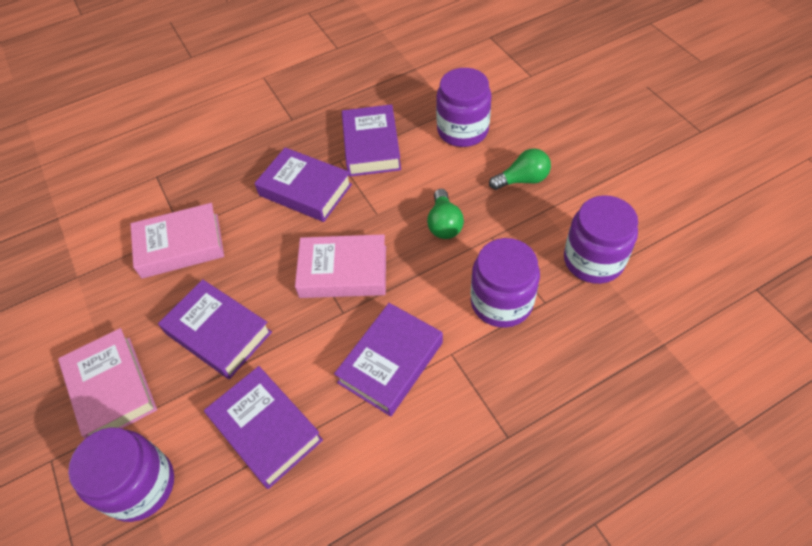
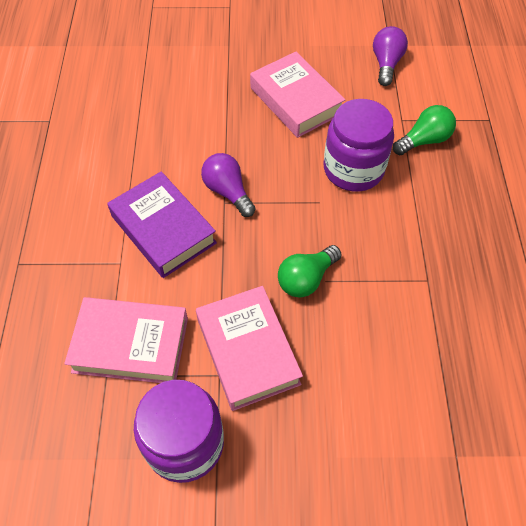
purple book: [158,279,272,379] [204,366,323,489] [254,147,352,222] [334,303,443,417] [342,104,401,177] = 5 -> [107,171,217,278] = 1
purple jar: [68,427,174,522] [436,68,492,147] [471,238,540,328] [564,195,638,284] = 4 -> [134,380,224,483] [324,99,394,192] = 2
purple light bulb: none = 0 -> [201,153,256,217] [373,26,408,86] = 2

